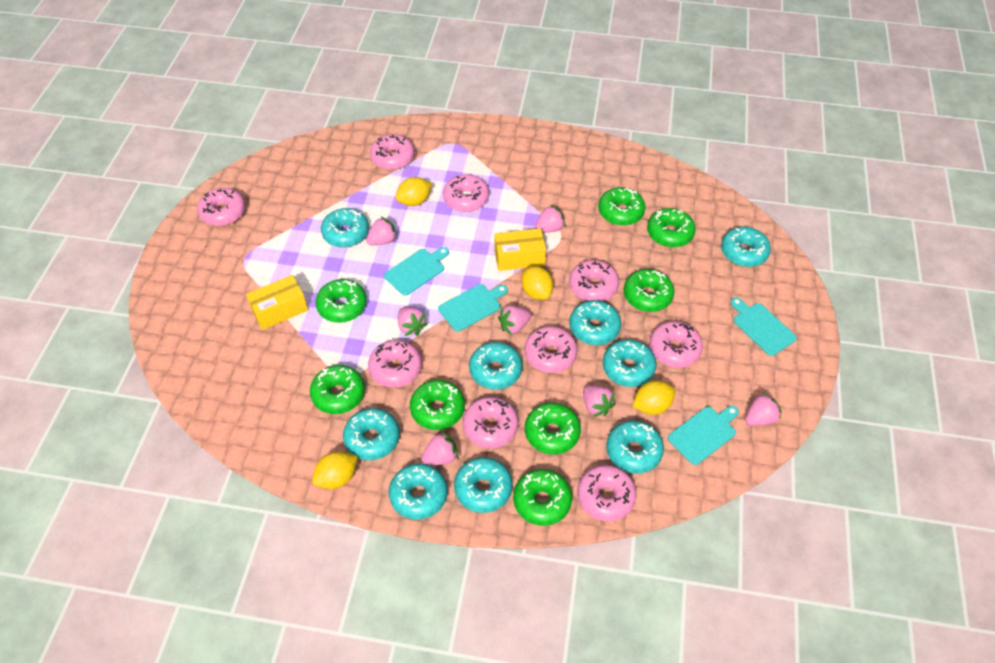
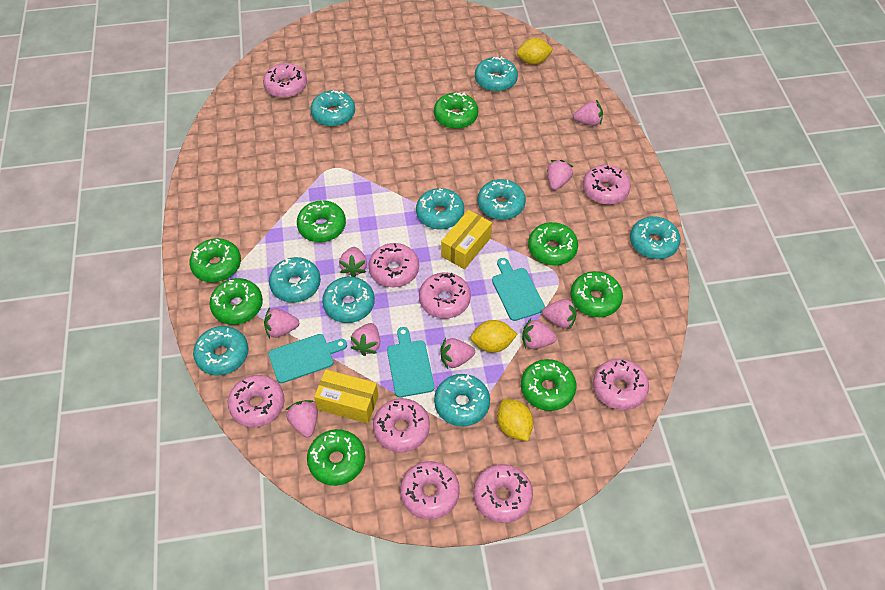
pink strawberry: [366,217,397,245] [398,307,427,336] [421,431,459,465] [498,305,532,335] [535,204,566,233] [583,385,616,417] [745,392,782,426] = 7 -> [264,307,299,338] [286,400,318,438] [339,247,367,277] [350,323,380,356] [440,338,475,369] [522,319,557,349] [542,299,577,329] [547,160,573,190] [573,100,603,126] = 9
turquoise cutting board: [384,247,449,296] [438,284,508,332] [668,406,739,465] [730,297,797,356] = 4 -> [268,334,347,383] [387,327,434,397] [492,258,545,321] = 3
yellow lemon: [312,451,358,489] [396,177,432,206] [521,266,553,300] [632,381,676,415] = 4 -> [471,320,517,353] [497,399,533,441] [517,38,553,65] = 3

